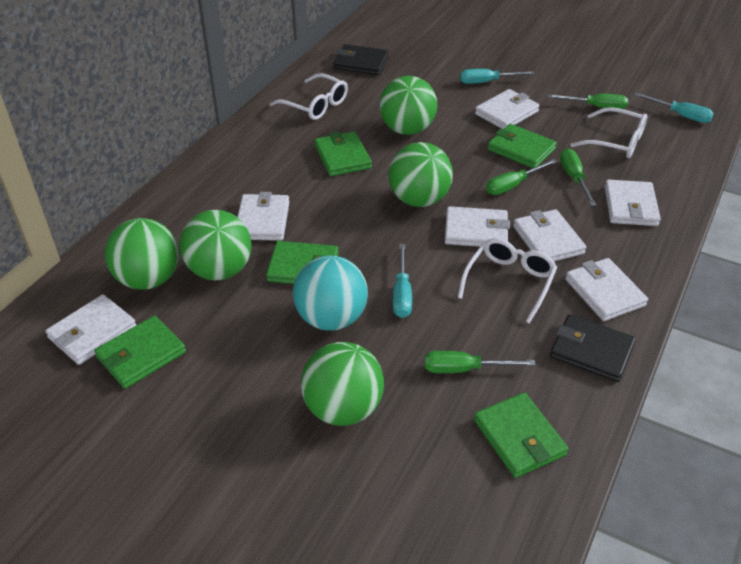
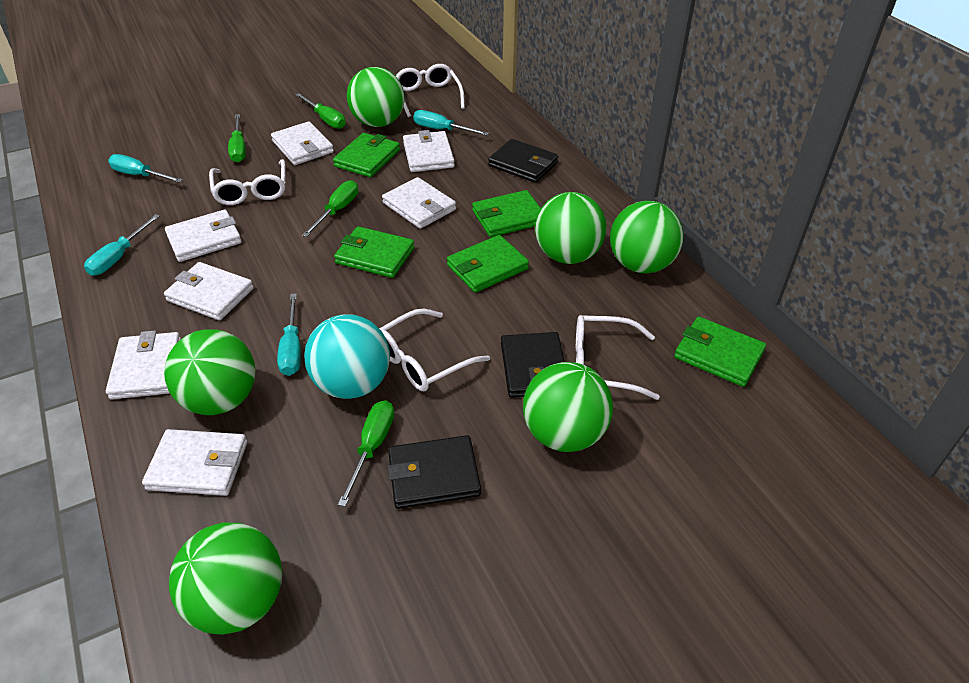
black wallet: [333,44,389,75] [550,314,636,382] = 2 -> [388,435,481,509] [488,139,559,183] [501,332,565,398] = 3
green ball: [105,218,179,290] [180,210,251,281] [301,342,384,426] [379,76,437,135] [389,142,453,207] = 5 -> [164,329,255,415] [169,523,282,635] [347,67,405,127] [523,362,613,452] [535,192,606,264] [610,201,684,273] = 6
turquoise screwdriver: [393,244,412,318] [460,69,535,84] [634,93,714,123] = 3 -> [84,214,160,276] [108,154,183,183] [277,293,301,376] [413,110,489,136] = 4
white glasses: [269,73,348,120] [457,238,557,324] [570,107,648,158] = 3 -> [209,159,286,205] [379,309,490,391] [396,64,465,117] [576,315,660,400] = 4

